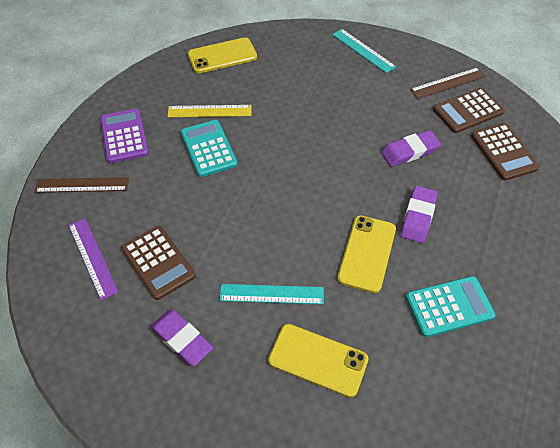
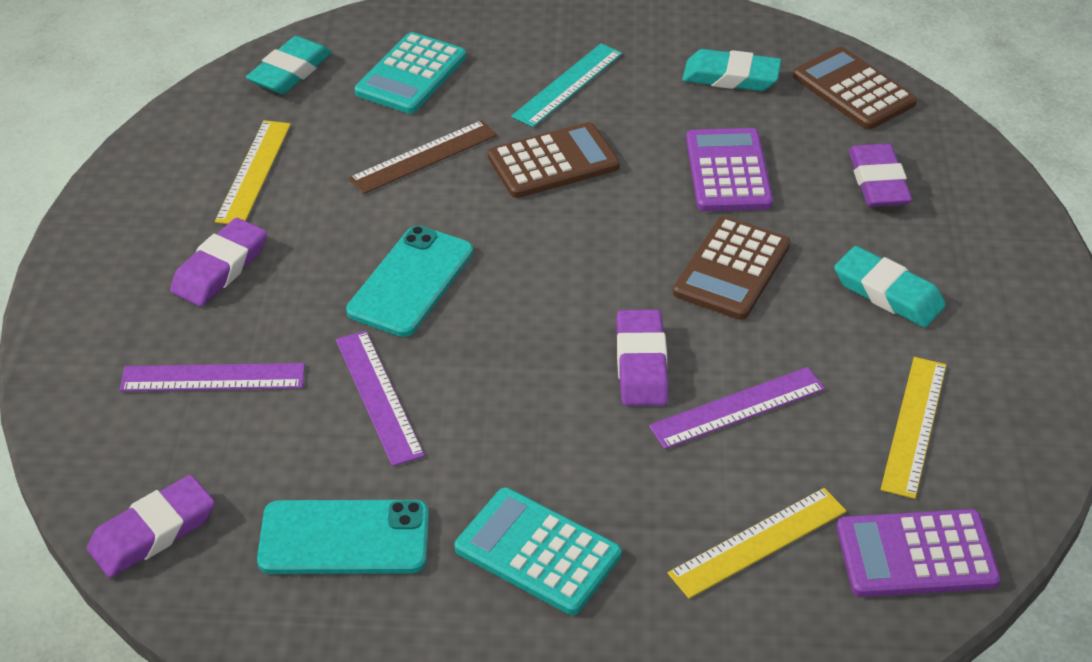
brown ruler: [35,177,129,193] [410,67,486,99] = 2 -> [348,120,497,194] = 1
purple calculator: [100,109,149,163] = 1 -> [686,128,773,211] [837,509,1001,597] = 2
purple eraser: [150,309,213,366] [381,130,441,167] [401,186,438,243] = 3 -> [87,475,215,578] [170,218,267,306] [617,310,668,406] [849,143,912,207] = 4
purple ruler: [69,218,118,300] = 1 -> [120,363,305,391] [336,330,425,466] [649,367,825,449] = 3
turquoise eraser: none = 0 -> [246,36,332,94] [682,49,781,91] [834,246,946,327] = 3
turquoise phone: none = 0 -> [257,500,429,574] [346,225,473,337] = 2
turquoise ruler: [219,284,324,304] [332,29,396,73] = 2 -> [511,43,622,127] = 1
yellow phone: [188,37,257,73] [268,324,369,398] [337,215,396,293] = 3 -> none = 0
yellow ruler: [167,105,252,117] = 1 -> [215,120,291,224] [668,488,847,599] [881,357,946,499] = 3

